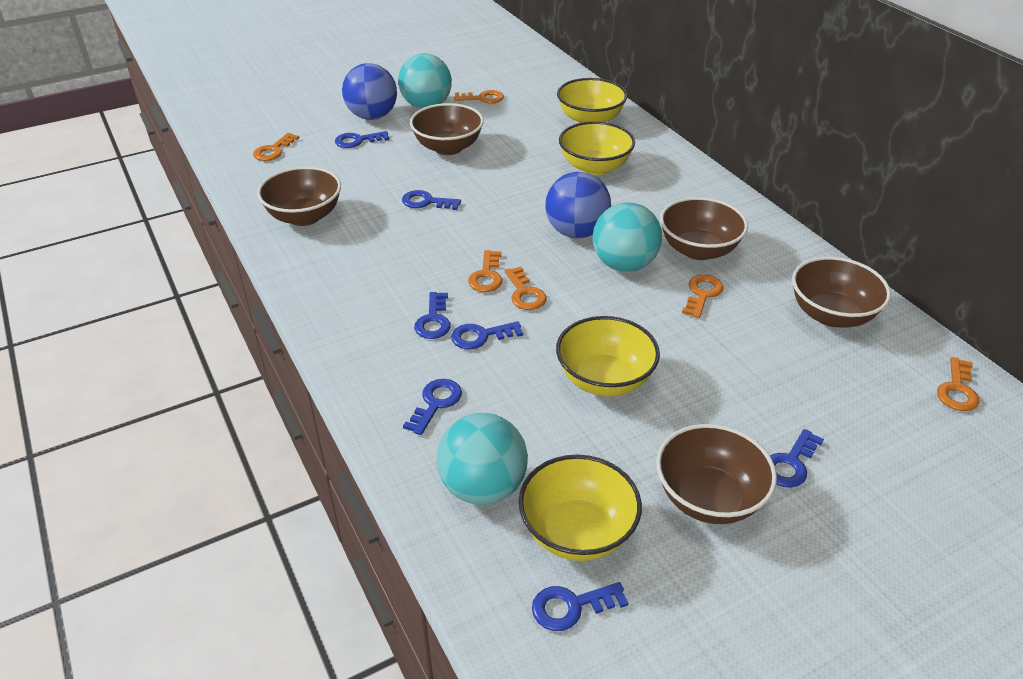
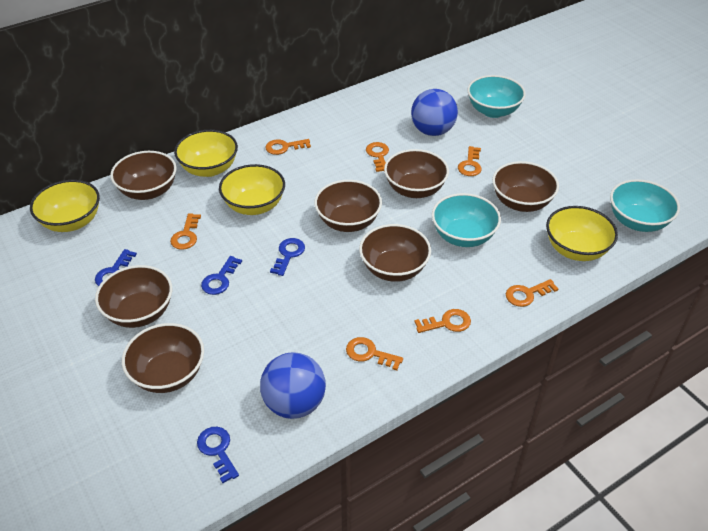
blue key: [335,131,389,148] [402,190,461,210] [403,379,462,435] [414,292,451,339] [451,321,523,349] [532,582,628,631] [770,429,824,488] = 7 -> [95,249,137,286] [197,427,239,483] [201,256,242,295] [270,238,305,276] = 4
brown bowl: [257,166,341,226] [410,103,484,155] [656,424,777,524] [660,197,748,260] [792,257,891,328] = 5 -> [95,265,172,328] [110,151,177,200] [122,323,204,393] [314,180,382,232] [359,224,431,282] [384,149,449,198] [492,161,559,212] = 7
orange key: [253,133,299,161] [454,90,504,104] [468,250,502,292] [505,266,547,310] [682,274,724,318] [937,357,979,411] = 6 -> [170,213,201,250] [266,139,311,155] [346,337,403,370] [366,142,389,172] [414,309,471,333] [458,146,482,176] [506,279,558,307] = 7
turquoise ball: [398,54,452,109] [437,413,528,505] [593,202,662,272] = 3 -> none = 0
turquoise bowl: none = 0 -> [432,193,501,247] [467,75,526,118] [610,179,680,232] = 3

